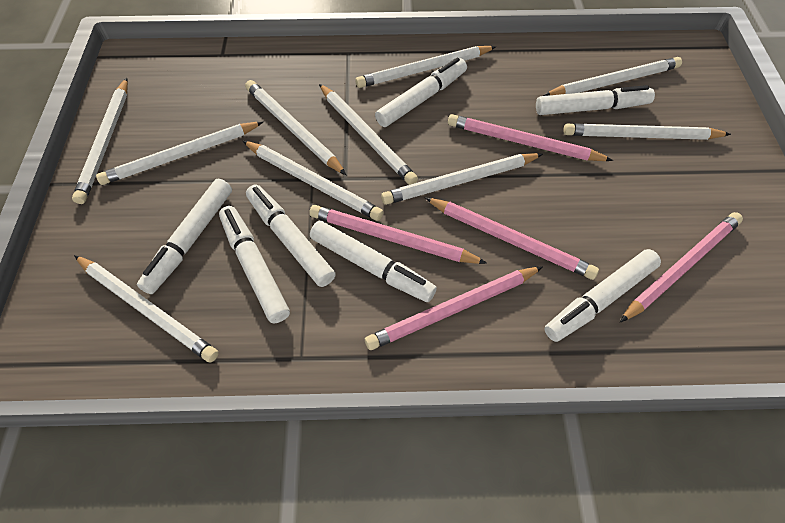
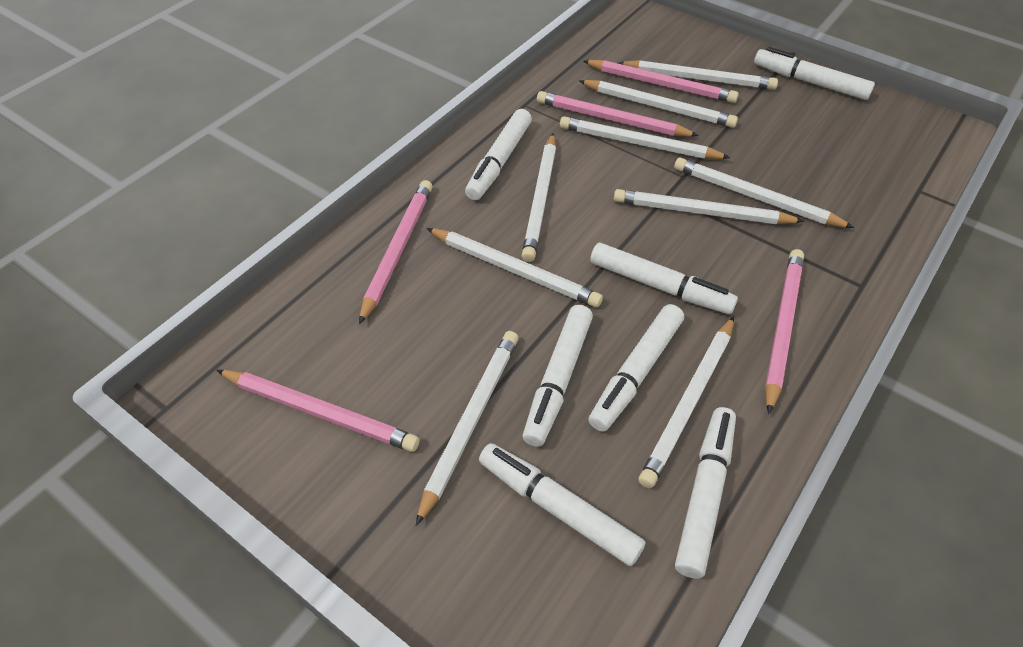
white pencil: [72,78,128,204] [74,255,219,363] [96,122,263,185] [243,141,384,221] [245,80,346,175] [319,84,418,185] [355,46,496,88] [381,153,543,205] [543,57,682,96] [563,123,731,140] = 10 -> [416,331,519,526] [426,228,603,307] [521,133,556,262] [560,116,730,159] [579,80,738,128] [614,189,805,224] [618,60,778,90] [639,316,734,488] [674,158,854,228] = 9

